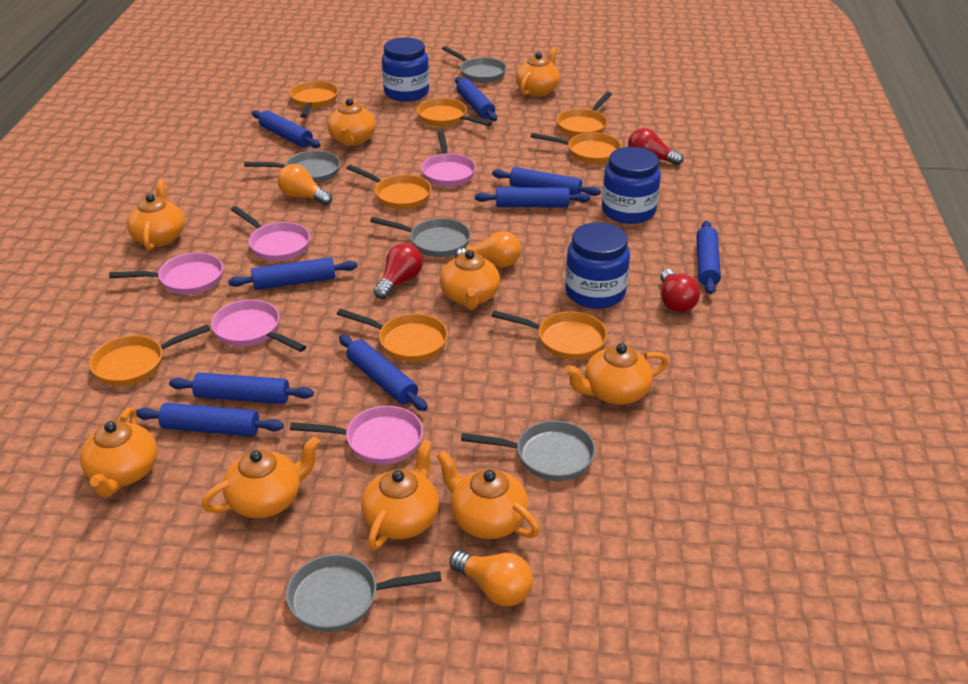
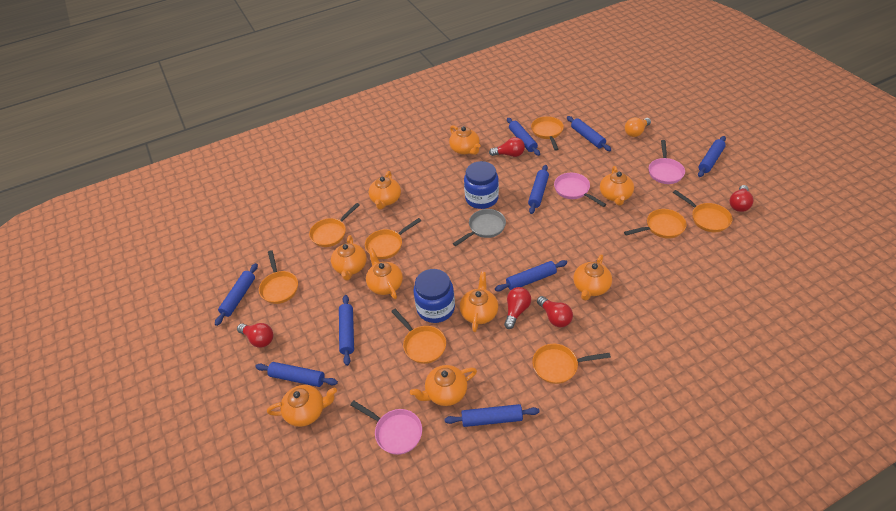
blue jar: [382,38,429,102] [565,222,630,309] [602,147,661,224] = 3 -> [413,269,455,323] [464,161,499,209] = 2
grey pan: [244,151,340,183] [286,554,441,632] [370,217,471,257] [442,46,507,83] [461,421,596,481] = 5 -> [453,209,506,246] = 1
orange light bulb: [278,164,332,205] [449,550,533,606] [455,231,521,268] = 3 -> [625,118,651,137] = 1
pink pan: [109,252,223,295] [211,299,306,352] [231,206,310,261] [290,406,423,465] [421,131,476,187] = 5 -> [350,400,422,455] [554,173,607,207] [649,140,685,184] = 3
red light bulb: [374,243,423,299] [628,128,684,165] [660,269,700,313] = 3 -> [237,323,274,348] [489,137,525,157] [504,287,531,329] [537,296,573,327] [729,185,754,212] = 5

